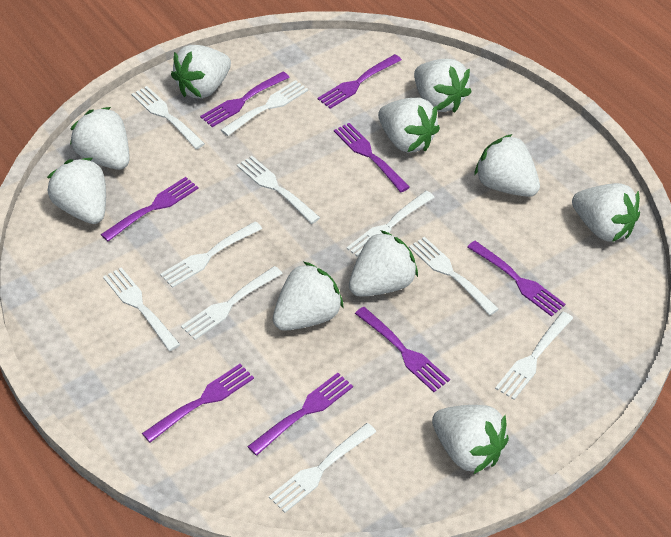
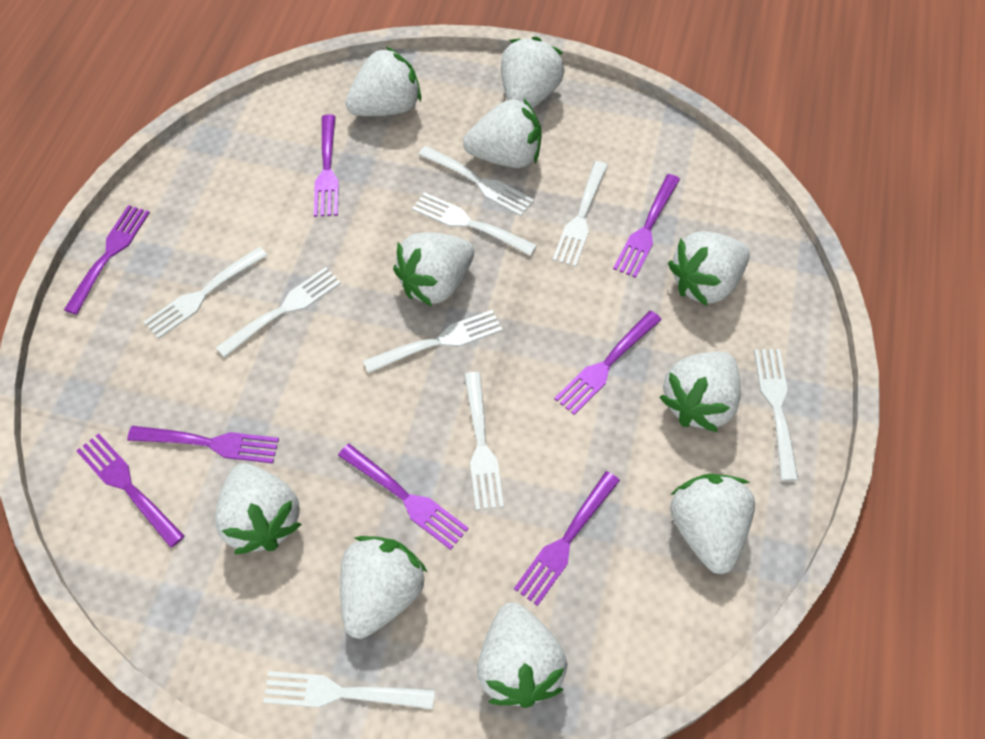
white fork: [103,267,180,351] [131,86,205,149] [160,221,262,288] [181,266,283,340] [221,80,308,136] [237,156,320,224] [269,423,376,513] [346,191,434,257] [409,237,499,315] [495,312,573,400] = 10 -> [144,247,268,339] [216,267,341,358] [263,671,435,709] [363,310,502,373] [412,192,537,256] [418,146,534,216] [464,372,504,510] [553,161,608,267] [754,349,798,481] = 9

